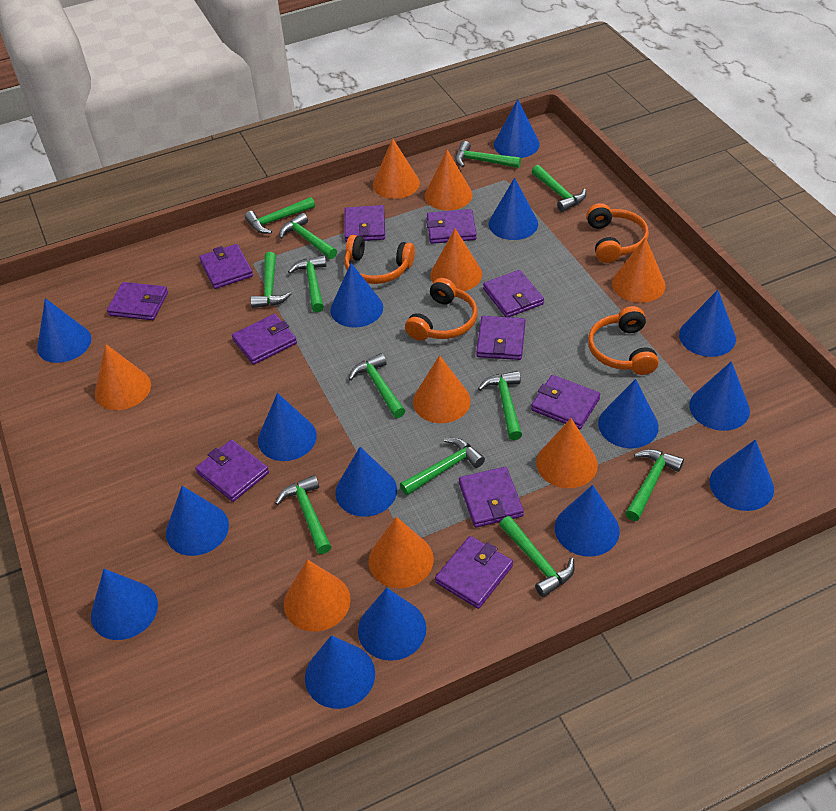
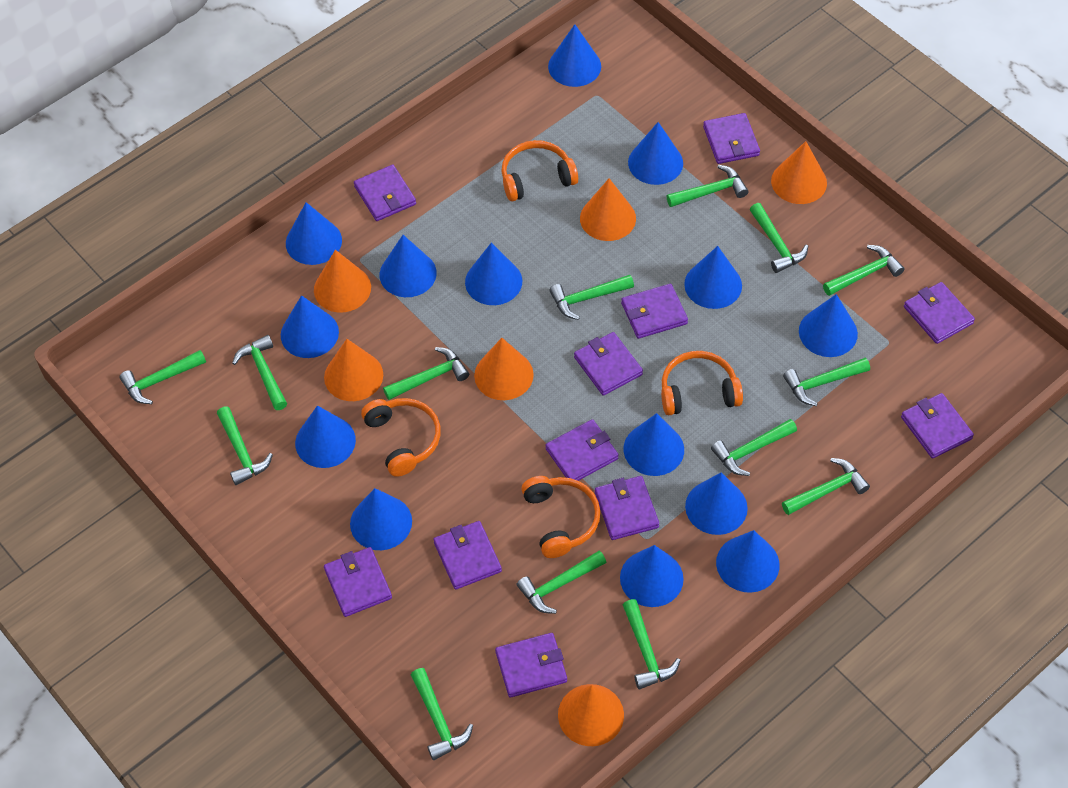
blue cone: [37,298,91,363] [91,569,158,640] [166,486,229,556] [258,393,317,461] [305,635,375,709] [330,263,383,328] [335,447,397,517] [358,588,426,661] [489,178,538,240] [494,99,540,158] [555,485,620,557] [598,379,659,448] [679,290,736,357] [689,361,750,431] [709,439,774,511] = 15 -> [281,295,339,358] [286,202,342,265] [295,405,356,468] [350,488,412,550] [380,235,437,297] [465,243,522,305] [548,24,601,87] [620,545,684,607] [624,413,684,476] [628,122,683,185] [684,246,742,309] [685,472,748,535] [716,530,779,593] [799,294,858,357] = 14
green hammer: [245,197,315,234] [250,252,291,308] [275,475,331,554] [280,213,337,259] [288,255,326,312] [349,353,405,418] [400,438,485,496] [455,141,521,168] [478,371,522,440] [499,516,575,597] [532,165,586,212] [625,449,684,521] = 12 -> [119,350,206,404] [217,407,273,485] [232,335,287,410] [383,347,469,400] [411,668,473,760] [517,551,606,614] [549,275,634,320] [623,599,681,689] [667,165,748,207] [711,419,797,476] [750,203,808,273] [782,458,870,515] [783,358,870,406] [823,245,905,296] = 14
orange cone: [95,344,151,410] [284,559,351,632] [368,517,434,588] [373,138,420,199] [413,355,471,423] [425,150,472,210] [430,229,482,291] [536,418,598,488] [612,237,665,303] = 9 -> [314,250,371,312] [324,339,383,401] [474,338,534,400] [558,684,624,746] [580,178,636,241] [771,141,827,204] = 6

